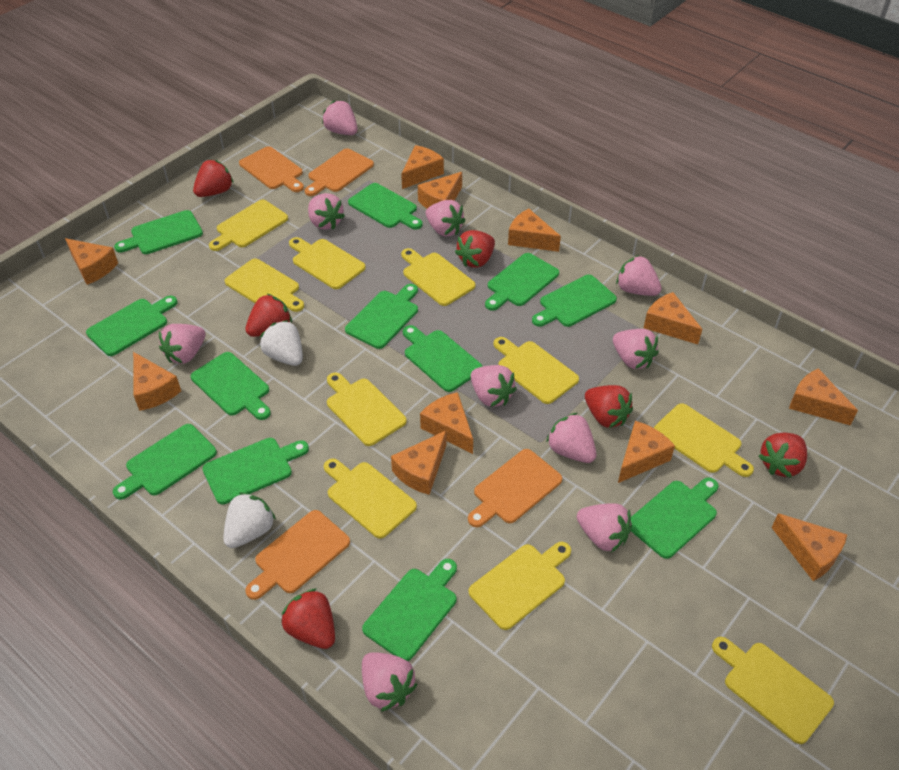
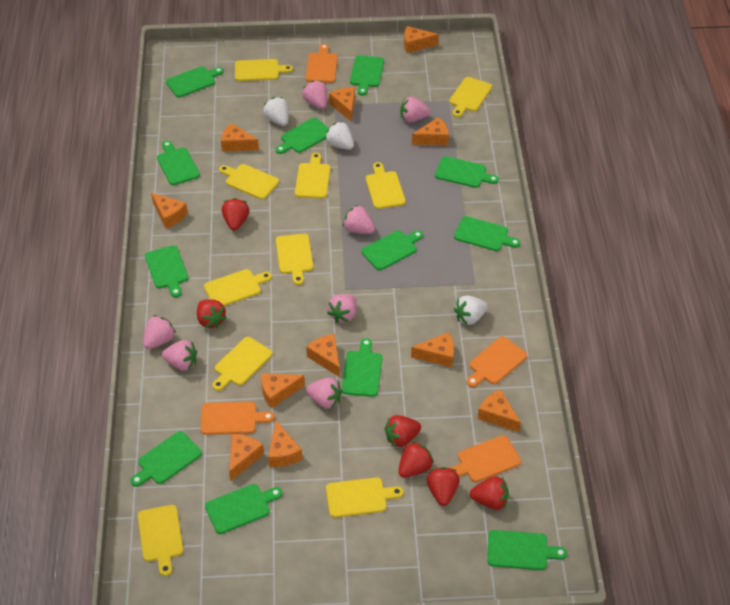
pink strawberry: [159,324,206,364] [308,193,345,230] [322,100,357,135] [362,652,417,712] [426,200,466,236] [471,365,517,407] [546,413,596,463] [577,503,632,552] [613,329,659,369] [616,255,662,296] = 10 -> [143,315,176,349] [162,340,197,371] [302,81,327,109] [306,378,342,409] [327,294,356,323] [343,205,375,234] [400,97,430,123] = 7
white strawberry: [223,492,276,548] [260,320,303,366] = 2 -> [263,97,289,126] [325,122,354,150] [454,296,488,325] = 3

